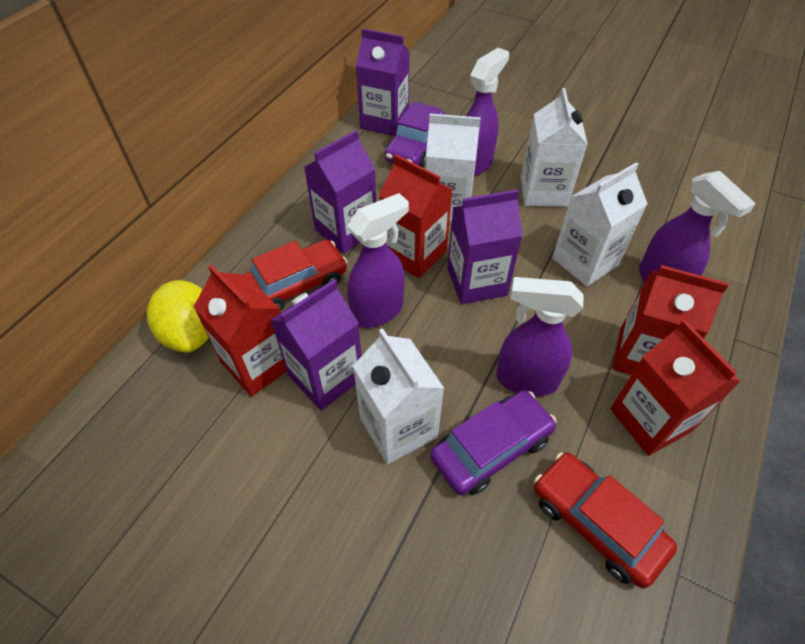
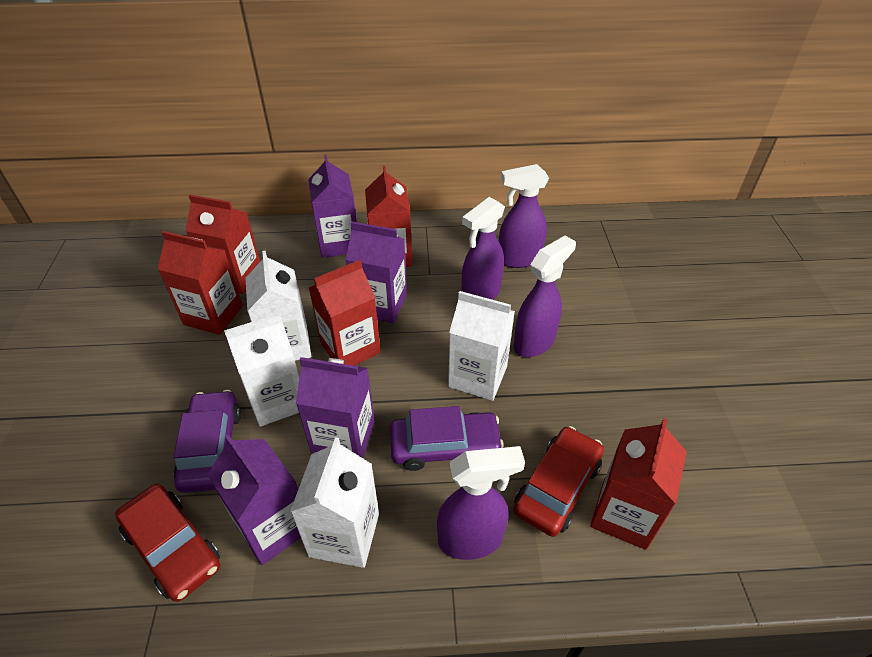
red carton: [194,265,287,397] [379,154,453,278] [610,320,741,456] [612,265,729,375] = 4 -> [158,231,243,335] [185,194,260,294] [309,260,381,366] [365,166,412,267] [590,418,687,550] = 5
yellow lemon: [147,280,209,353] = 1 -> none = 0

